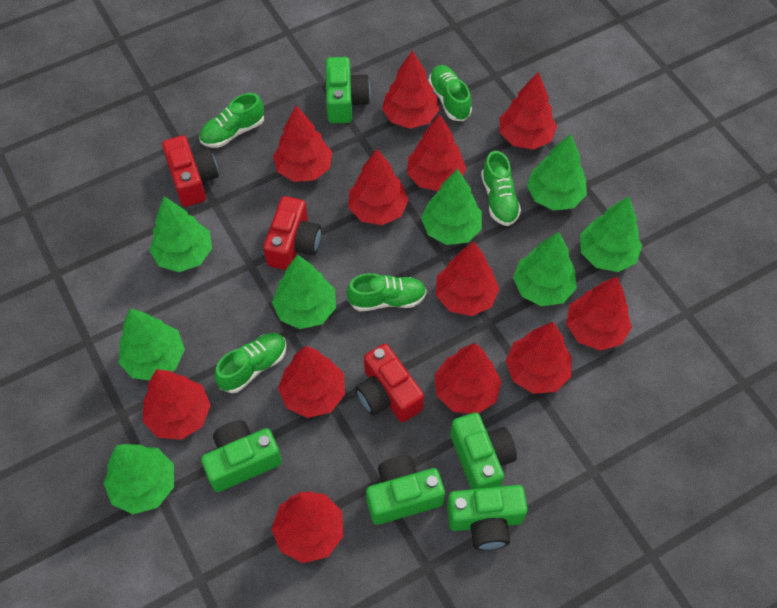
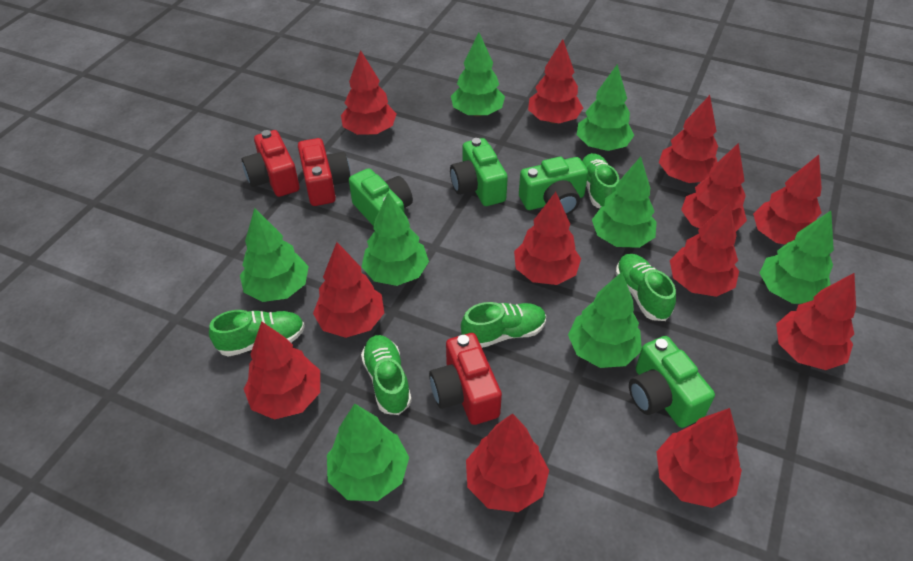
green camera: [201,420,282,492] [326,57,370,124] [366,456,445,525] [447,485,528,550] [450,413,517,489] = 5 -> [349,168,413,226] [450,138,508,206] [519,157,588,215] [629,336,715,428] = 4

